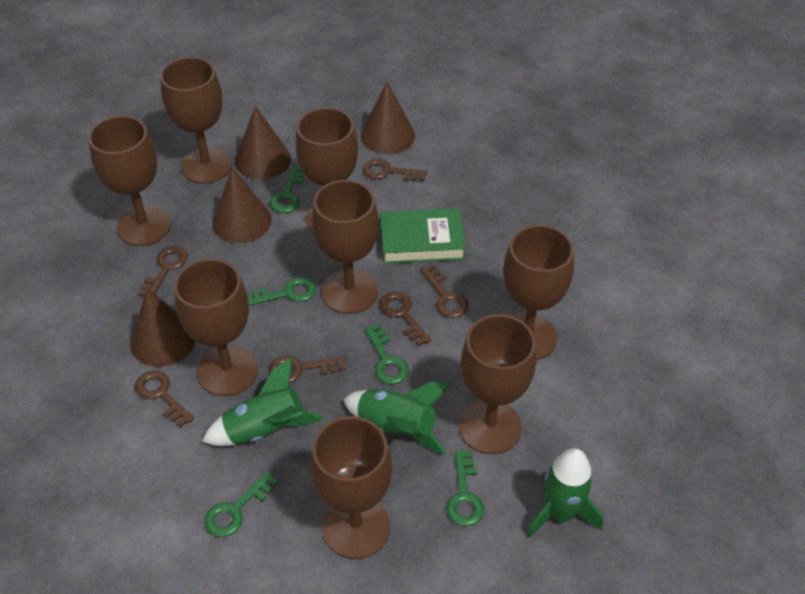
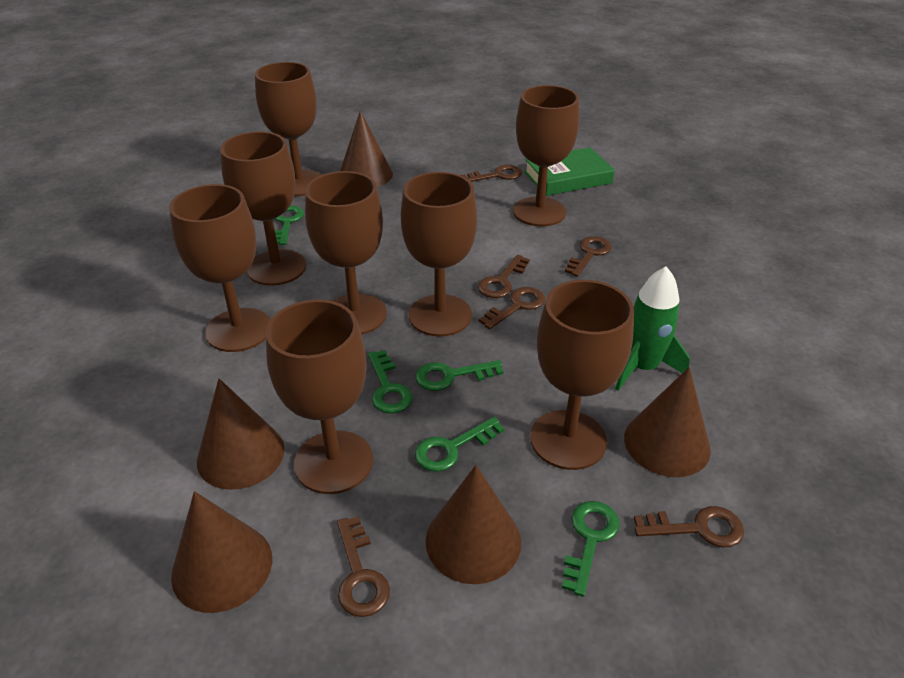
brown cone: [130,288,196,367] [212,167,272,243] [235,106,291,179] [361,82,415,154] = 4 -> [171,491,272,613] [197,378,285,490] [340,111,393,187] [426,465,521,584] [624,367,711,477] = 5
green rocket: [202,358,323,446] [343,382,451,454] [527,448,603,538] = 3 -> [615,266,690,391] = 1

